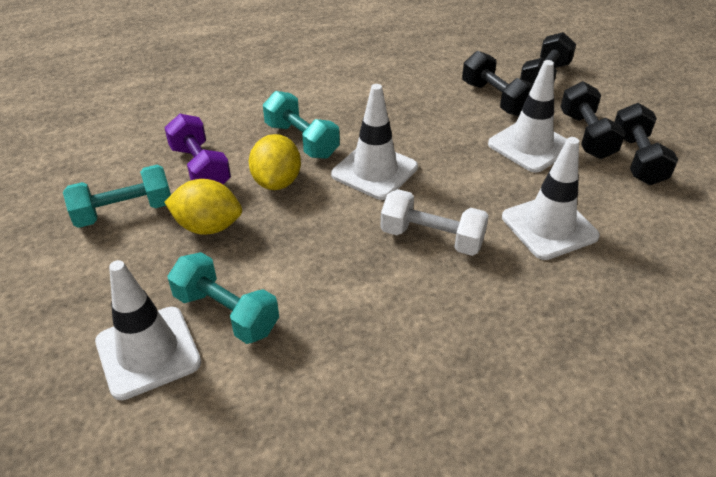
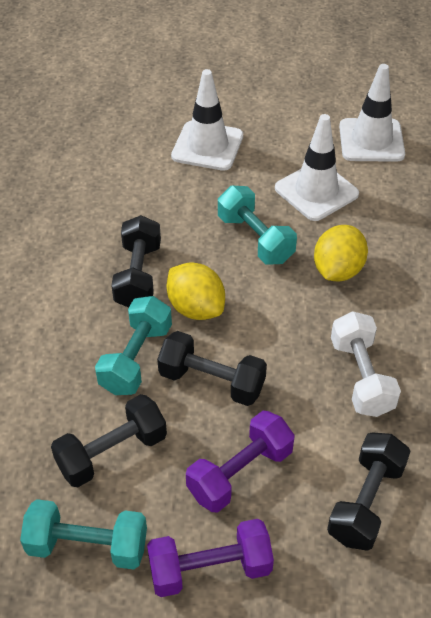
purple dumbbell: [164,114,231,184] = 1 -> [147,519,274,597] [186,411,295,513] = 2
white traffic cone: [95,260,201,400] [331,84,418,200] [488,60,567,173] [502,137,600,260] = 4 -> [171,69,243,171] [275,114,359,221] [339,64,405,162] = 3

